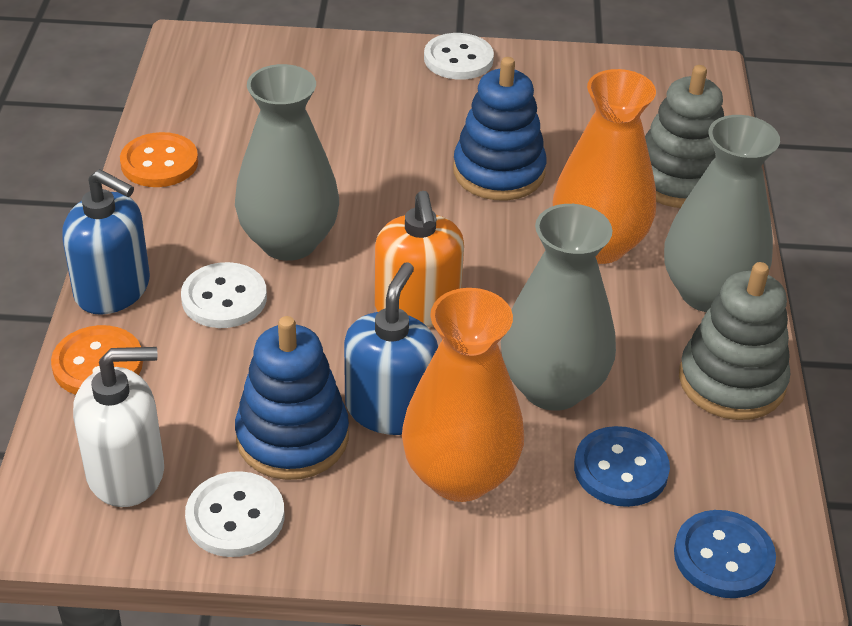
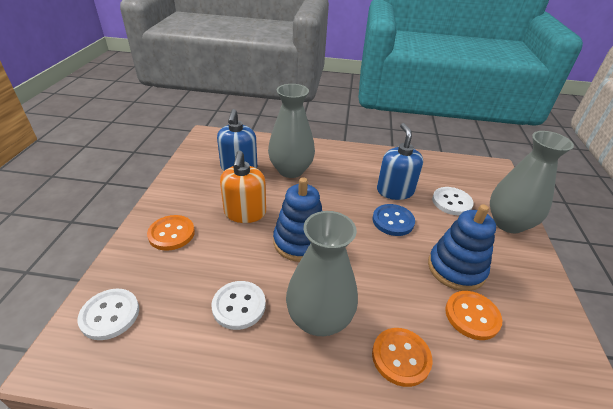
blue button: [574,426,670,507] [674,510,776,598] = 2 -> [373,204,415,236] = 1
grey stacking toy: [645,65,724,208] [679,262,790,420] = 2 -> none = 0
orange button: [51,325,143,395] [120,132,198,187] = 2 -> [147,215,195,251] [372,328,432,387] [445,291,502,340] = 3
orange vase: [402,288,524,502] [553,69,656,264] = 2 -> none = 0
white soap dispenser: [73,347,164,507] = 1 -> none = 0

